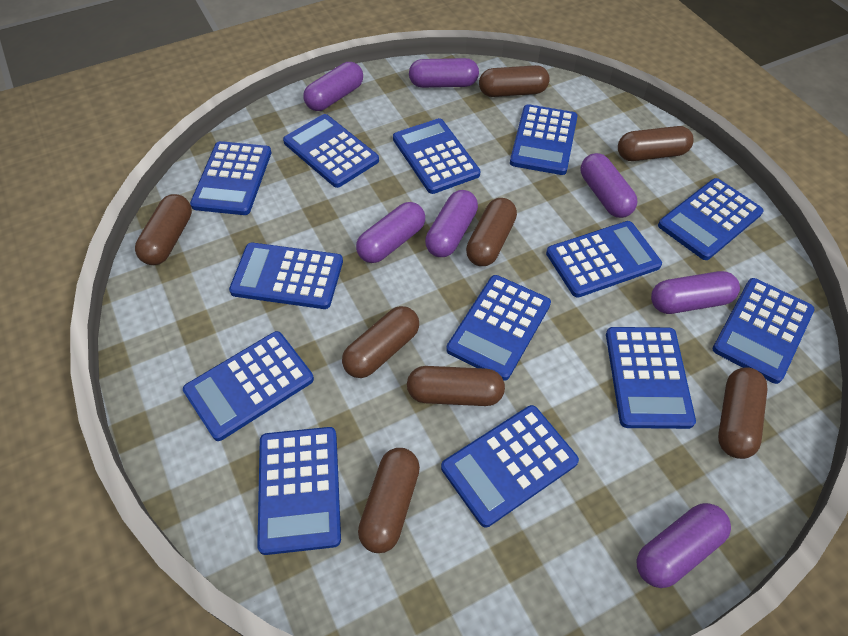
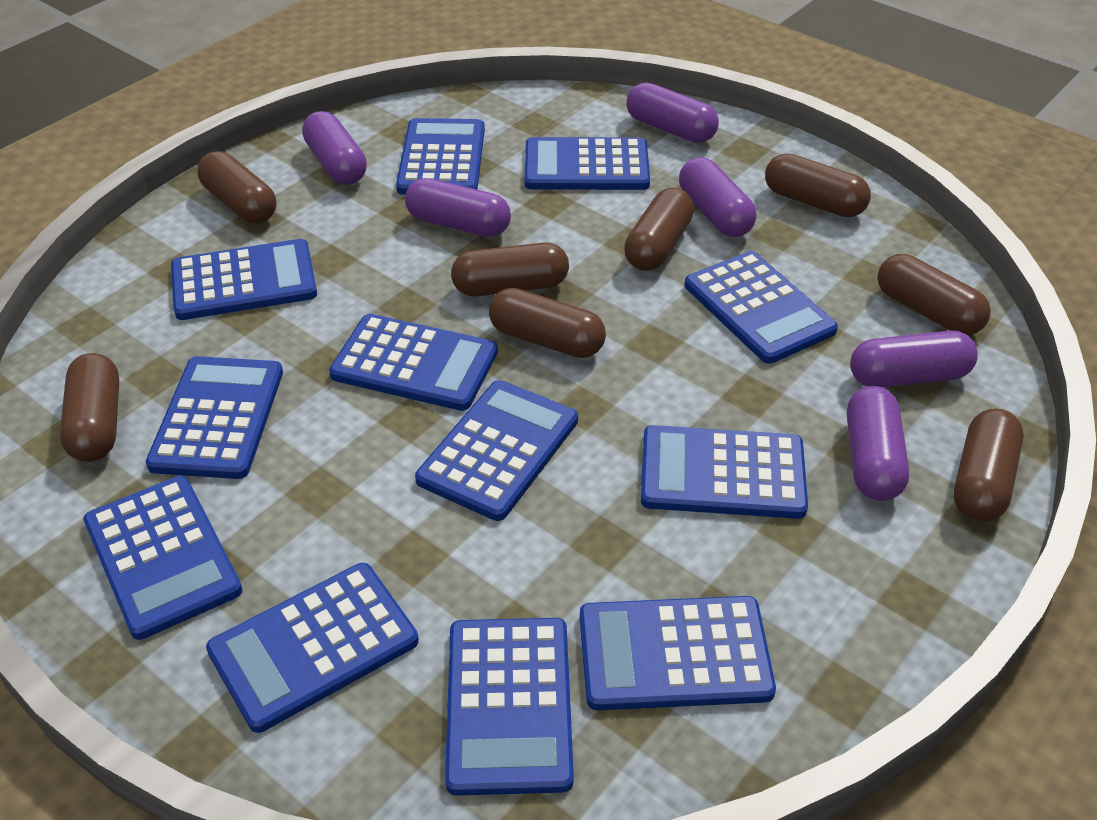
blue calculator: [183,331,314,441] [190,141,271,215] [229,243,343,309] [257,427,341,555] [283,114,379,188] [393,118,481,194] [441,405,579,527] [446,275,551,381] [510,104,578,175] [546,221,662,298] [606,327,696,429] [658,178,764,260] [713,278,815,384] = 13 -> [83,476,242,640] [146,356,283,479] [171,239,317,320] [206,563,419,733] [329,314,498,411] [396,118,485,195] [415,380,578,521] [445,618,574,796] [525,137,650,190] [580,596,776,710] [641,425,808,519] [685,251,838,364] = 12
purple capsule: [303,62,363,111] [356,202,425,263] [409,58,479,88] [425,190,478,257] [581,153,637,218] [637,503,731,588] [651,271,740,314] = 7 -> [302,111,367,185] [405,178,511,237] [626,83,719,143] [679,157,757,237] [847,386,909,501] [850,331,978,387] = 6

